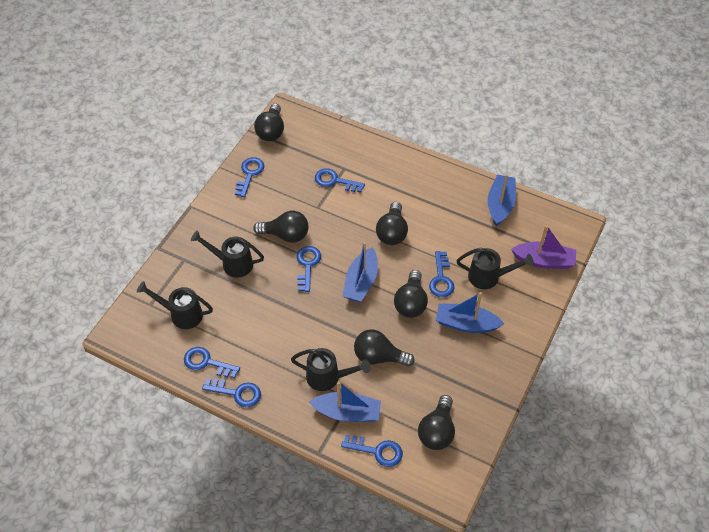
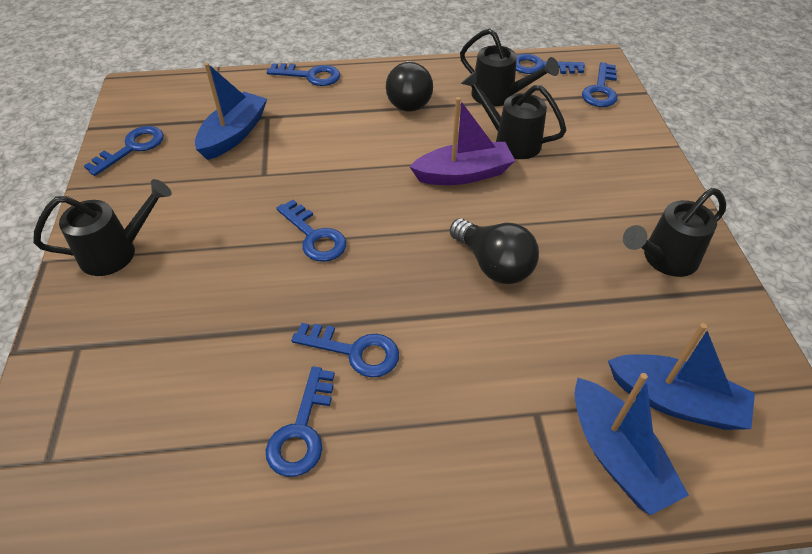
black light bulb: [253,211,309,243] [254,103,284,141] [354,329,414,367] [376,202,408,245] [394,270,428,318] [418,395,455,450] = 6 -> [386,61,433,112] [450,218,539,284] = 2
blue boat: [309,381,381,422] [343,242,378,302] [436,292,504,333] [488,174,516,226] = 4 -> [195,63,267,160] [574,373,689,515] [608,323,755,430] = 3

